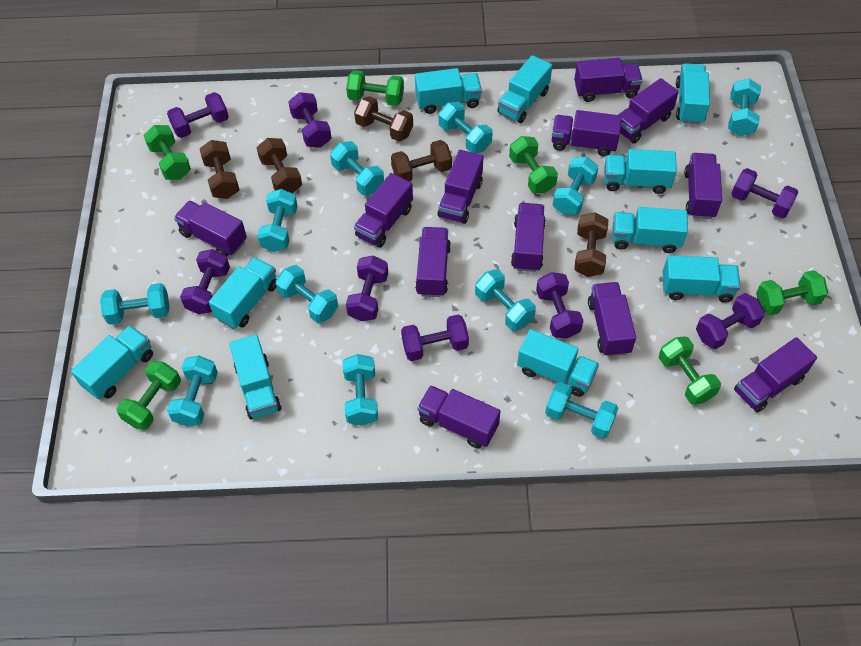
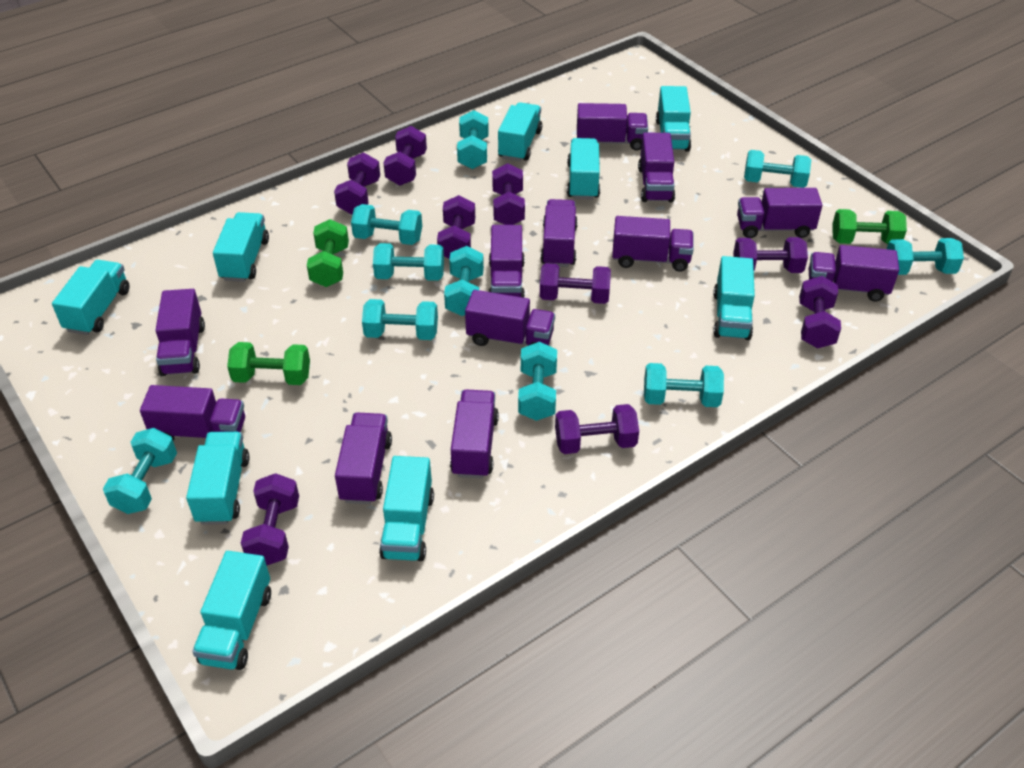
brown dumbbell: [200,140,239,199] [257,138,302,193] [354,96,413,141] [391,140,452,182] [574,213,608,277] = 5 -> none = 0
green dumbbell: [117,361,181,430] [143,125,191,180] [346,70,404,106] [509,136,558,193] [659,336,721,405] [756,270,828,315] = 6 -> [227,342,310,385] [307,219,349,287] [832,209,907,244] = 3
purple dumbbell: [167,92,229,138] [180,249,230,314] [289,92,332,148] [346,255,388,321] [401,314,469,361] [536,272,583,338] [696,293,765,349] [731,168,799,218] = 8 -> [241,473,299,565] [334,152,380,214] [384,126,427,185] [437,195,475,259] [492,163,525,225] [540,263,611,304] [555,404,639,454] [733,237,808,273] [799,276,841,348] = 9
turquoise dumbbell: [100,283,170,325] [167,356,218,427] [257,189,298,252] [275,265,338,323] [330,141,384,195] [343,354,378,426] [439,102,493,153] [475,269,536,331] [545,382,618,439] [553,157,599,215] [728,78,761,136] = 11 -> [103,428,177,514] [351,204,422,245] [362,299,438,340] [373,243,444,281] [444,246,484,316] [457,110,489,169] [518,342,557,421] [644,363,724,407] [744,150,811,188] [887,238,964,275] = 10
turquoise truck: [71,325,153,399] [209,257,276,329] [229,334,281,419] [415,68,482,114] [497,55,552,123] [517,329,599,397] [604,149,677,194] [612,207,688,253] [663,255,740,303] [676,63,710,124] = 10 -> [52,260,129,335] [186,431,250,525] [192,551,271,670] [213,212,269,282] [379,456,434,561] [498,102,542,161] [567,138,600,200] [656,86,691,152] [713,256,755,340] = 9

